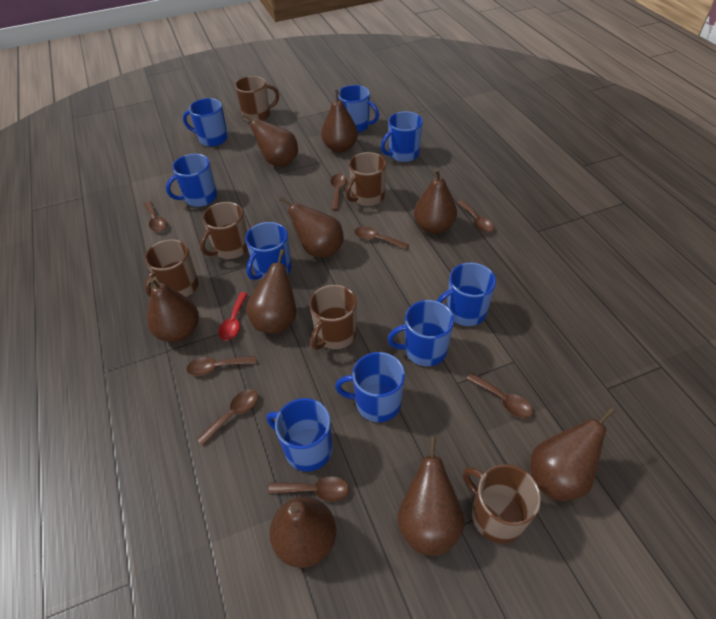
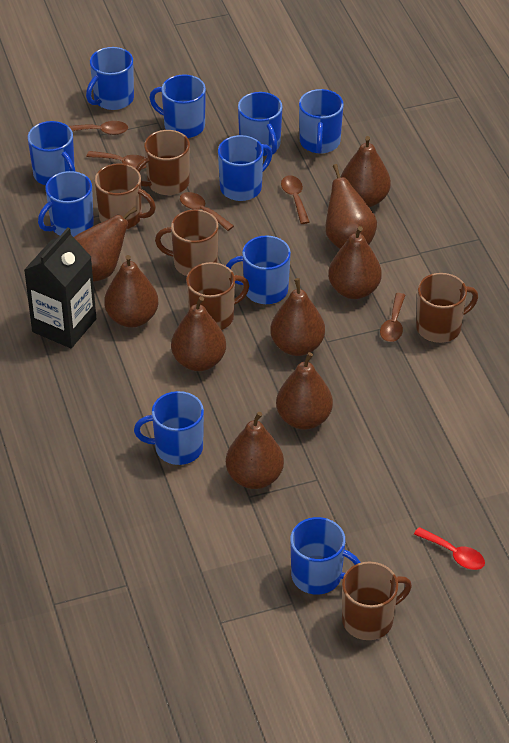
black carton: none = 0 -> [24,227,96,348] = 1
blue mug: [166,154,217,207] [183,98,228,146] [245,222,292,280] [266,398,333,472] [335,352,405,422] [338,85,379,133] [381,111,423,162] [387,300,454,366] [437,263,496,326] = 9 -> [28,121,76,185] [38,171,94,237] [86,47,134,110] [134,391,204,465] [149,75,206,138] [218,135,272,201] [226,236,291,304] [238,92,282,156] [290,517,361,595] [299,89,344,154] = 10
brown spoon: [144,201,167,232] [187,356,256,376] [196,389,258,446] [268,476,349,501] [331,174,347,210] [354,226,409,249] [457,200,494,233] [467,373,533,419] = 8 -> [69,121,128,135] [86,151,146,170] [180,192,234,231] [281,176,310,224] [380,293,405,342] = 5

